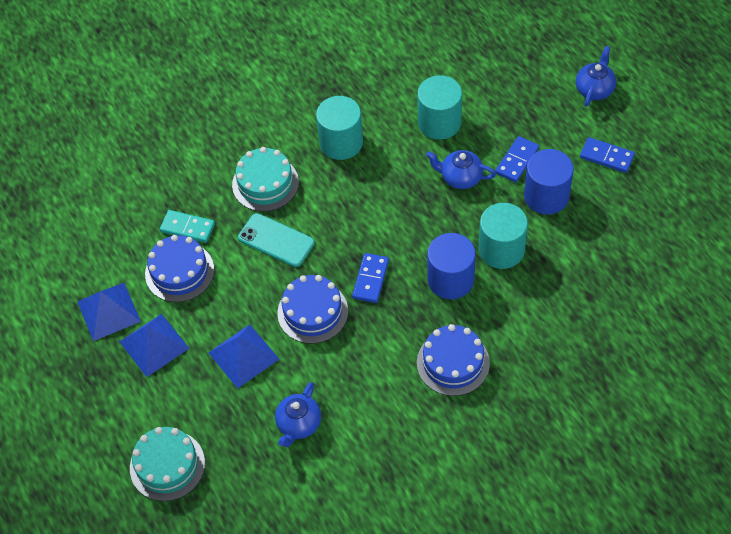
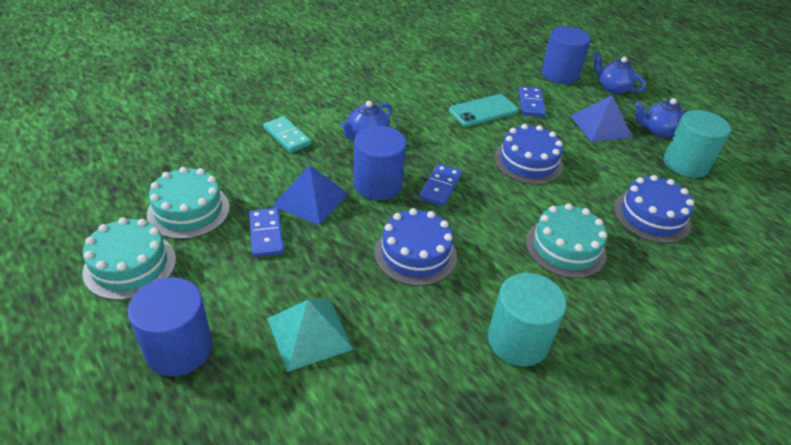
blue cylinder: [427,233,476,299] [524,149,574,215] = 2 -> [128,277,213,376] [353,126,406,200] [542,26,591,84] = 3
blue pyramid: [77,283,141,341] [119,314,190,377] [209,324,279,388] = 3 -> [272,165,348,225] [571,95,632,142] = 2
turquoise cake: [130,427,205,501] [232,147,299,212] = 2 -> [82,218,176,300] [147,167,230,239] [526,203,607,278] = 3
turquoise cylinder: [316,96,363,160] [417,75,462,140] [479,203,528,269] = 3 -> [488,273,566,366] [664,110,731,178] = 2
turquoise pyramid: none = 0 -> [267,299,353,372] = 1

